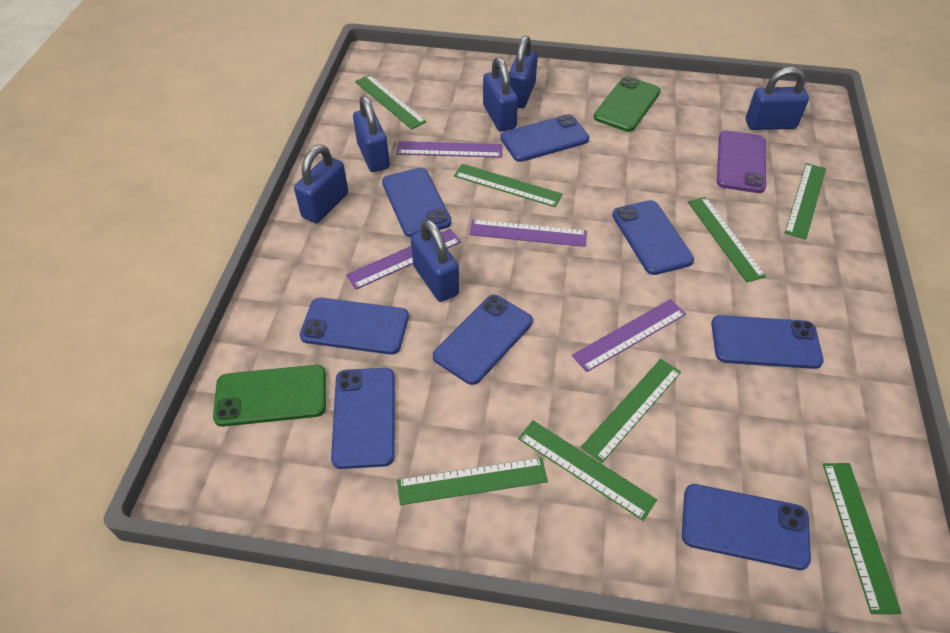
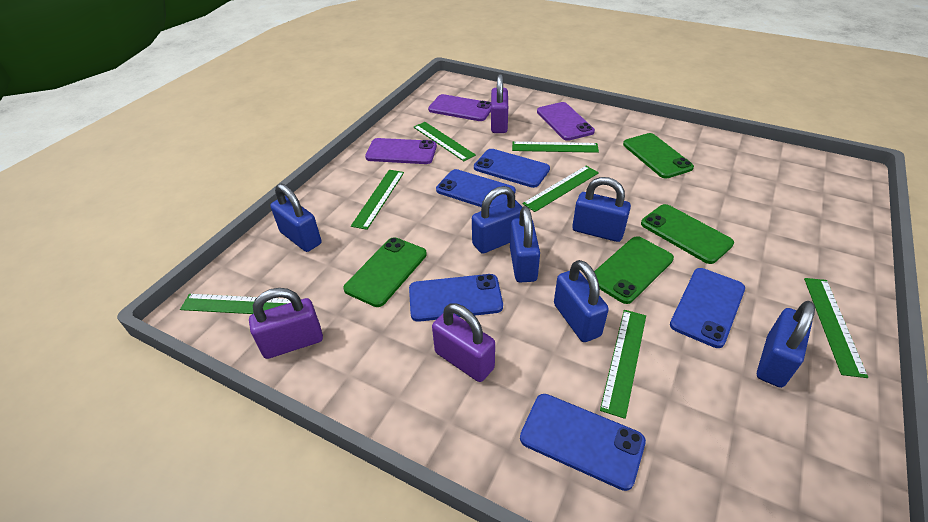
blue phone: [300,298,409,354] [331,368,395,469] [382,168,451,237] [433,295,533,385] [500,114,589,162] [612,200,694,275] [682,484,811,570] [711,315,824,369] = 8 -> [409,274,503,322] [436,169,516,208] [474,149,550,188] [520,394,646,491] [670,268,745,348] = 5
green phone: [213,365,326,427] [594,76,661,132] = 2 -> [343,237,427,307] [594,236,674,304] [623,133,694,179] [641,204,734,264] = 4
green ruler: [355,75,426,129] [397,457,548,505] [454,164,563,207] [518,420,657,521] [581,359,681,463] [688,197,766,283] [785,163,826,240] [823,463,902,614] = 8 -> [180,294,291,314] [351,170,404,230] [414,122,476,161] [512,142,599,153] [523,166,599,212] [600,310,646,419] [804,278,868,378] = 7
purple padlock: none = 0 -> [249,288,323,359] [432,303,495,382] [491,74,508,133] = 3
purple phone: [717,131,766,193] = 1 -> [365,138,437,164] [428,94,491,121] [537,102,595,141] = 3
purple ruler: [346,229,461,289] [396,141,503,158] [469,219,587,247] [572,299,686,372] = 4 -> none = 0

